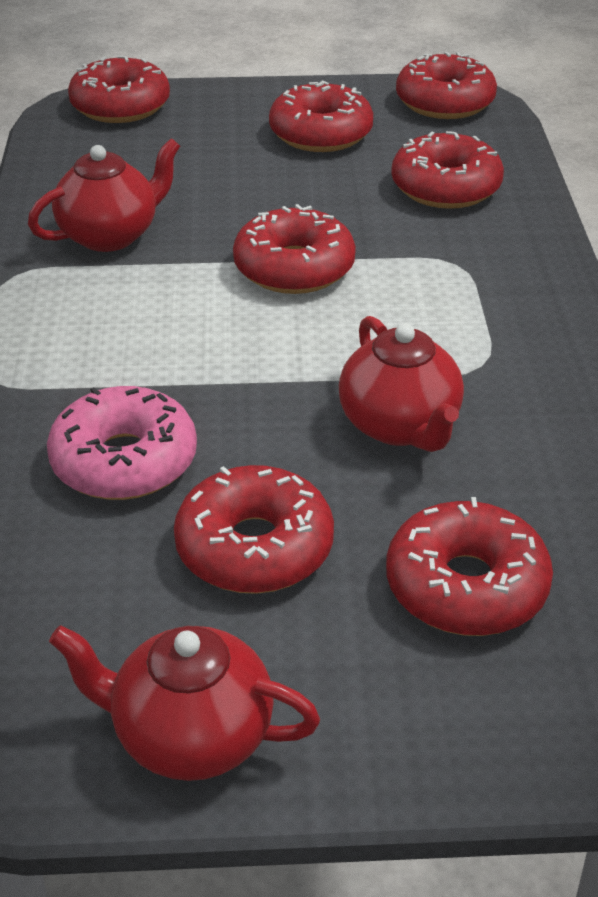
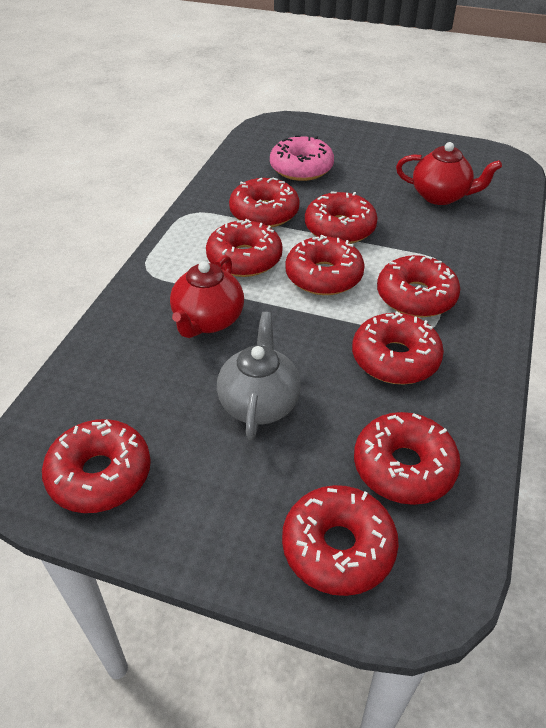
grey teapot: none = 0 -> [217,312,301,440] = 1
red donut: [68,56,170,123] [174,465,334,594] [233,204,356,294] [269,80,373,152] [386,497,553,636] [391,131,504,209] [396,52,497,119] = 7 -> [42,419,151,513] [206,219,283,277] [229,178,300,228] [282,485,399,596] [285,235,365,295] [305,192,378,244] [352,311,444,385] [354,412,461,505] [377,255,460,317] = 9
red teapot: [28,138,180,252] [49,625,320,781] [339,316,464,452] = 3 -> [170,255,244,338] [396,142,502,205] = 2

